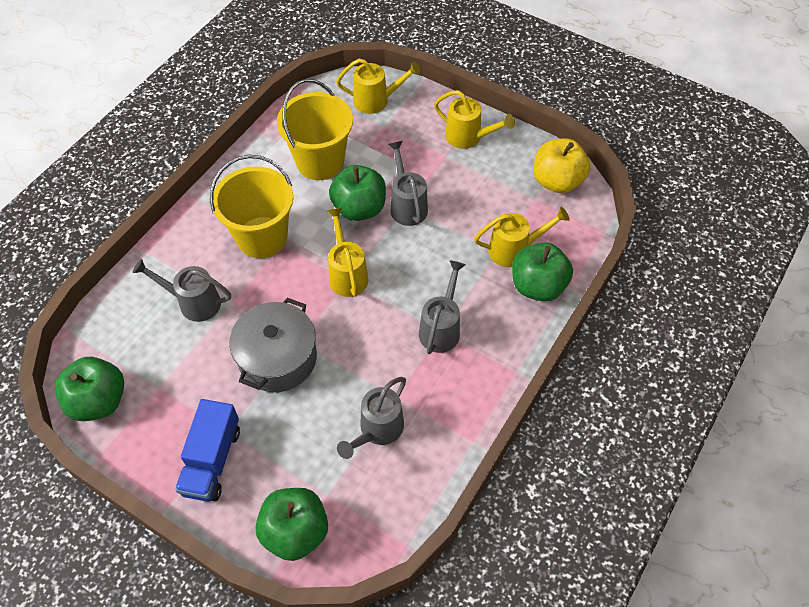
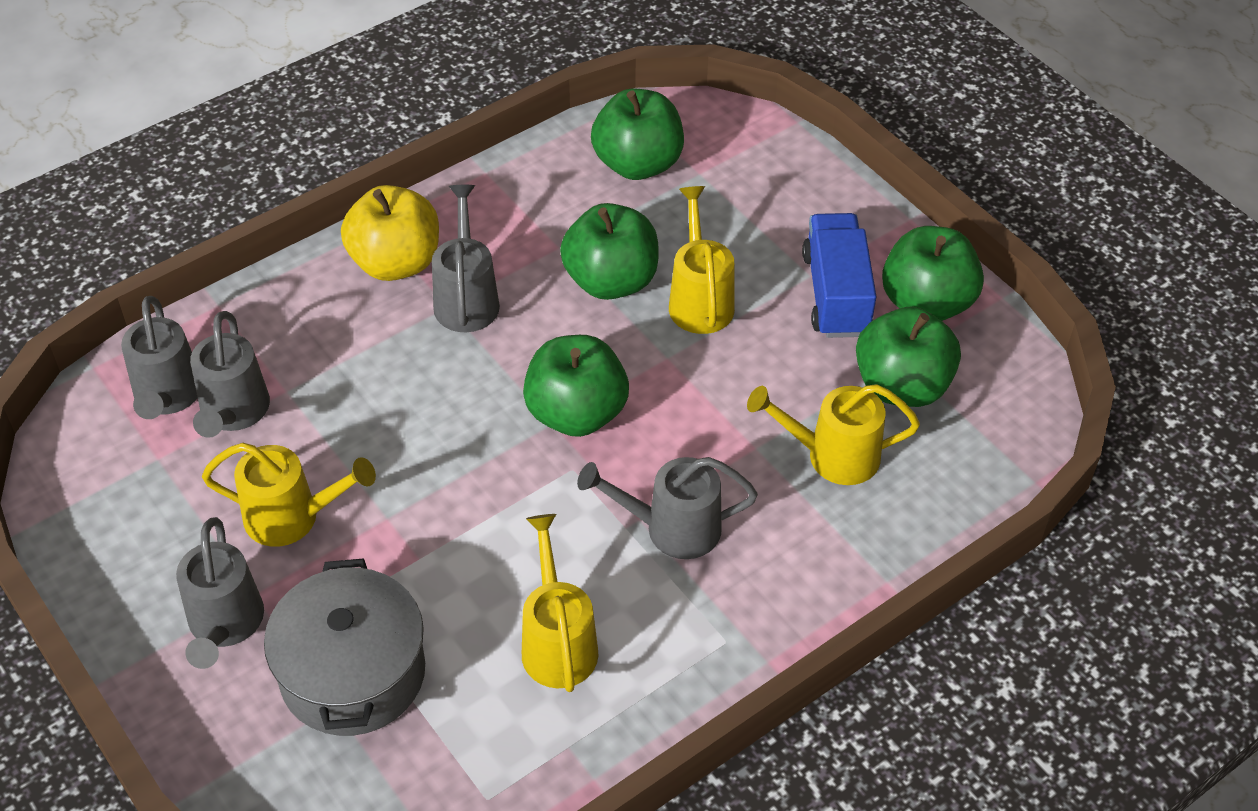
green apple: [55,357,124,421] [255,488,328,561] [329,165,386,221] [512,242,573,302] = 4 -> [523,335,629,437] [560,203,659,300] [591,89,684,180] [856,307,961,407] [882,226,984,321] = 5
grey watering can: [133,259,231,322] [337,377,406,459] [388,141,428,226] [419,261,465,354] = 4 -> [121,296,198,419] [176,517,264,669] [190,311,270,438] [432,185,500,332] [577,457,758,559] = 5
yellow bucket: [210,155,293,258] [277,79,353,180] = 2 -> none = 0

